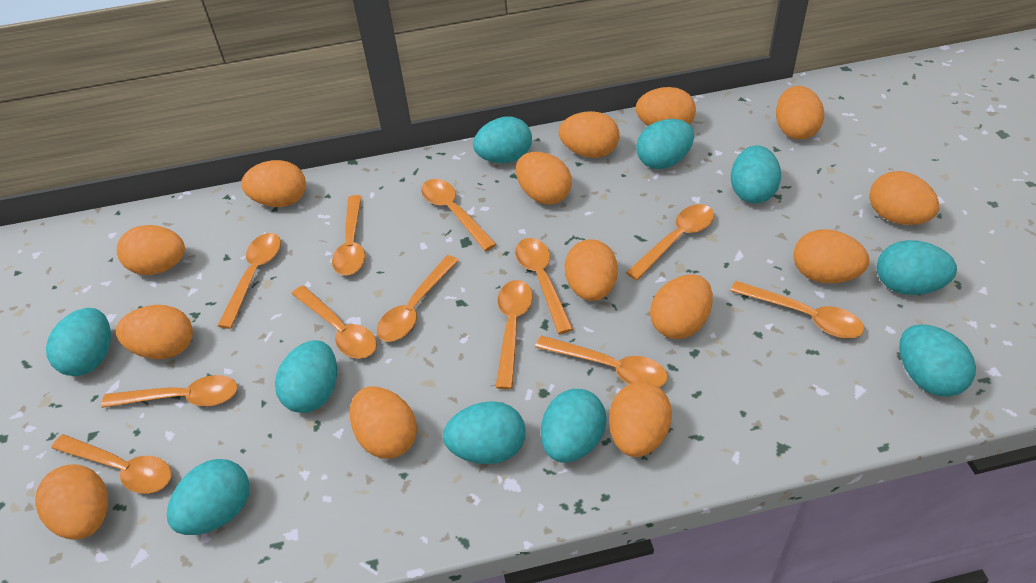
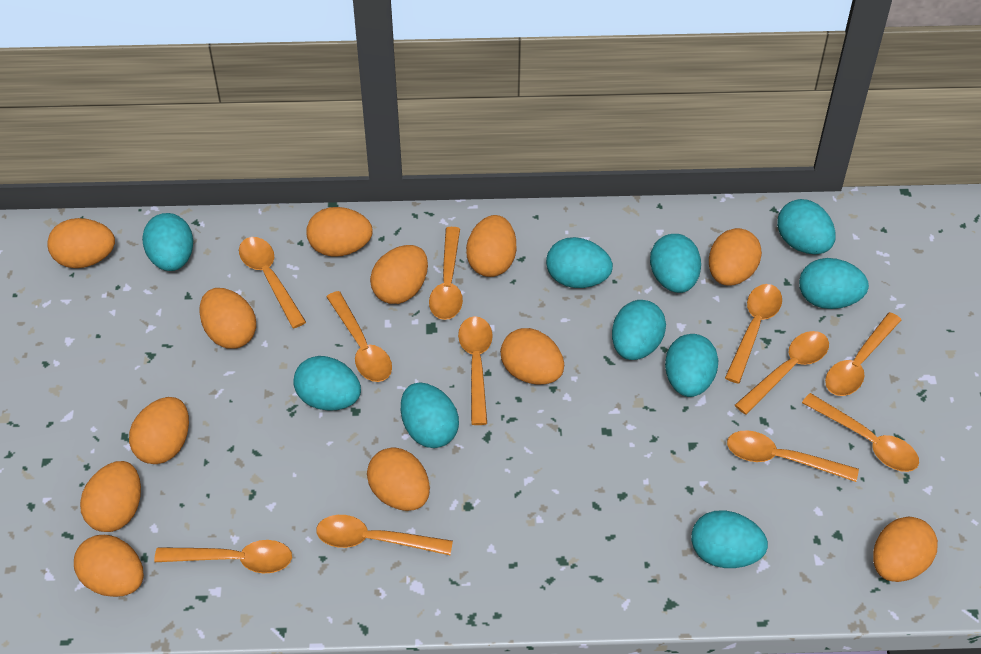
orange egg: [35,464,108,540] [116,305,193,359] [117,225,185,275] [241,160,306,207] [350,387,417,459] [516,152,572,205] [558,111,619,158] [564,239,618,301] [609,382,672,457] [636,87,696,126] [650,274,713,339] [776,86,824,139] [793,229,869,283] [869,171,939,225] = 14 -> [47,218,115,268] [74,535,144,597] [80,461,141,532] [129,397,189,464] [199,288,256,349] [306,207,373,257] [367,448,430,511] [370,245,428,304] [466,215,516,277] [500,328,564,385] [709,228,762,286] [873,517,938,582] = 12
orange spoon: [52,434,171,494] [101,375,237,408] [217,233,281,329] [292,285,377,359] [332,195,365,275] [377,255,459,342] [421,179,497,251] [495,280,533,390] [515,238,573,334] [535,336,668,387] [626,204,714,280] [730,281,864,338] = 12 -> [154,540,292,573] [239,237,306,328] [316,515,453,555] [326,291,392,382] [429,227,463,320] [458,316,493,425] [725,284,782,383] [727,430,859,482] [735,331,829,415] [802,393,919,472] [825,312,901,396] = 11

